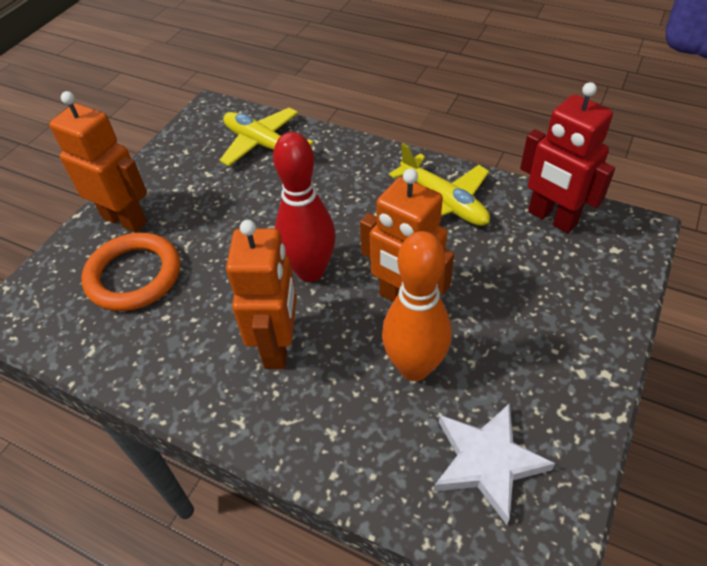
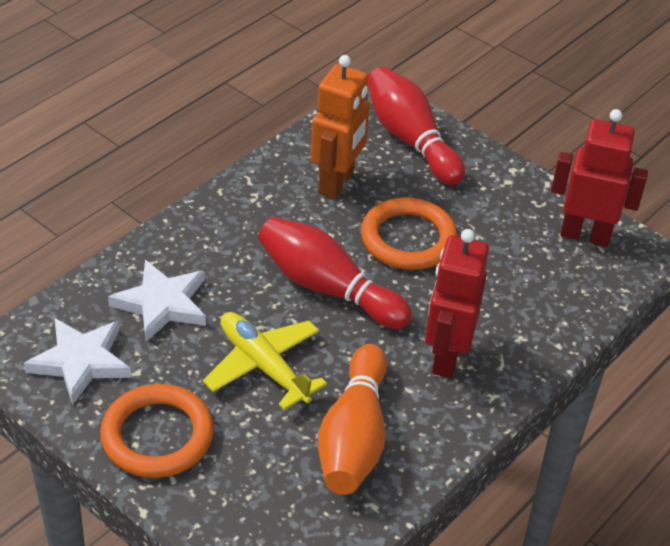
orange ring: [81,233,180,311] = 1 -> [100,384,214,478] [361,197,457,270] = 2
orange robot: [49,91,147,233] [226,220,297,369] [360,168,454,302] = 3 -> [311,55,370,198] = 1
red bowling pin: [273,132,336,282] = 1 -> [258,217,412,329] [367,66,465,185] = 2
red robot: [520,82,615,233] = 1 -> [425,229,489,378] [551,109,648,247] = 2
white star: [434,403,555,525] = 1 -> [24,318,131,405] [108,260,206,342] = 2
yellow plane: [220,108,314,166] [389,143,490,226] = 2 -> [203,312,327,410] = 1

